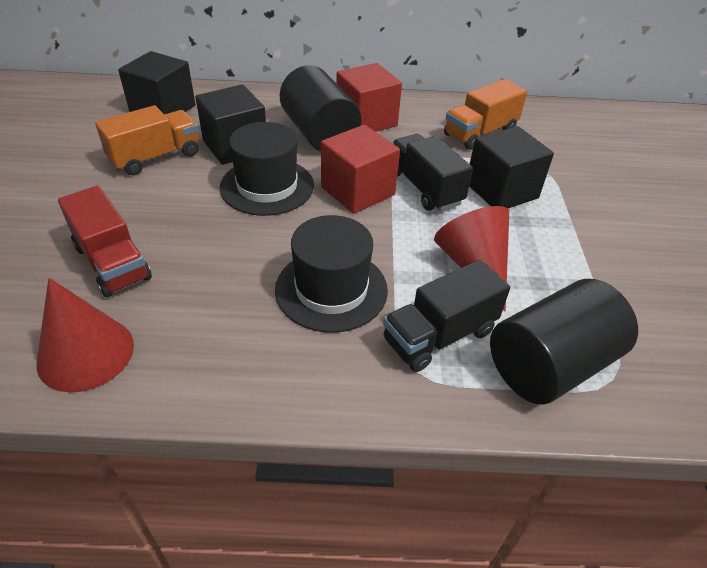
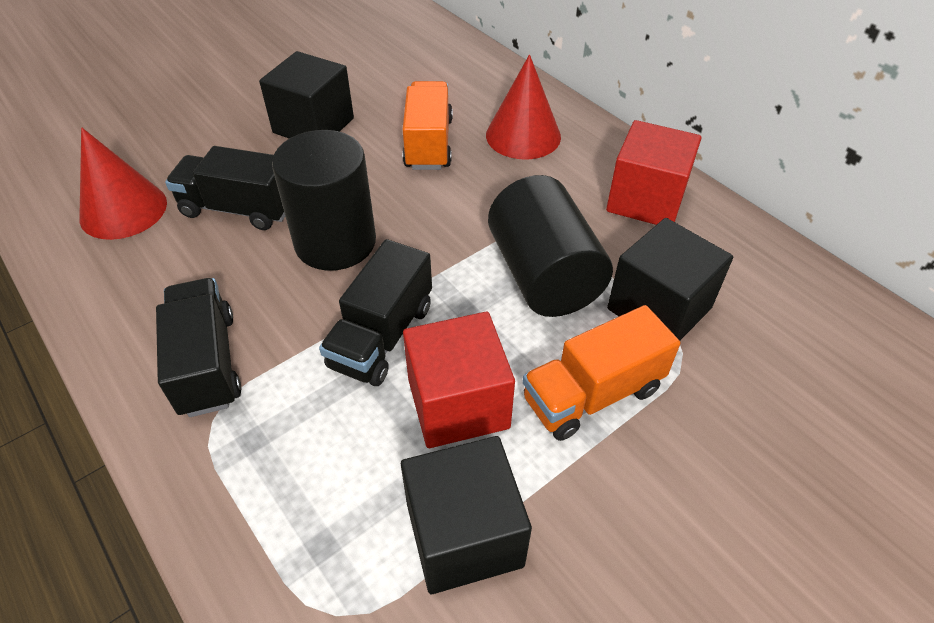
black hat: [219,122,314,216] [275,215,388,333] = 2 -> none = 0
black truck: [383,260,510,372] [391,134,473,211] = 2 -> [156,278,241,417] [165,146,285,230] [319,239,432,386] = 3
red truck: [58,186,152,297] = 1 -> none = 0

